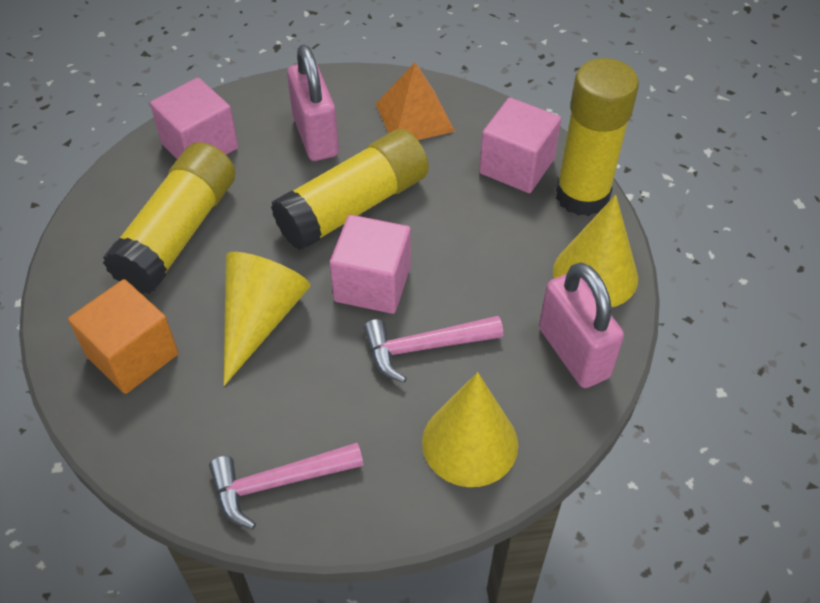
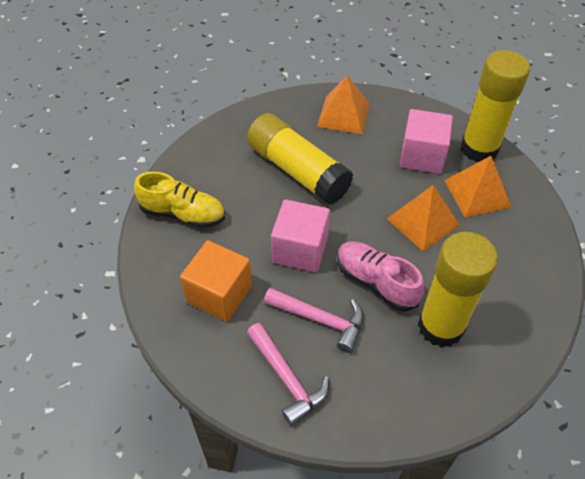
orange pyramid: [376,63,455,140] = 1 -> [317,76,370,134] [387,185,460,252] [444,156,511,218] = 3
pink cube: [150,78,238,159] [330,215,411,314] [479,97,561,193] = 3 -> [271,199,330,272] [400,109,453,174] = 2
pink padlock: [287,45,339,161] [539,262,624,388] = 2 -> none = 0
pink shoe: none = 0 -> [338,241,424,311] = 1
yellow cone: [224,252,310,386] [422,372,518,487] [553,195,638,307] = 3 -> none = 0
yellow shoe: none = 0 -> [134,172,225,228] = 1

